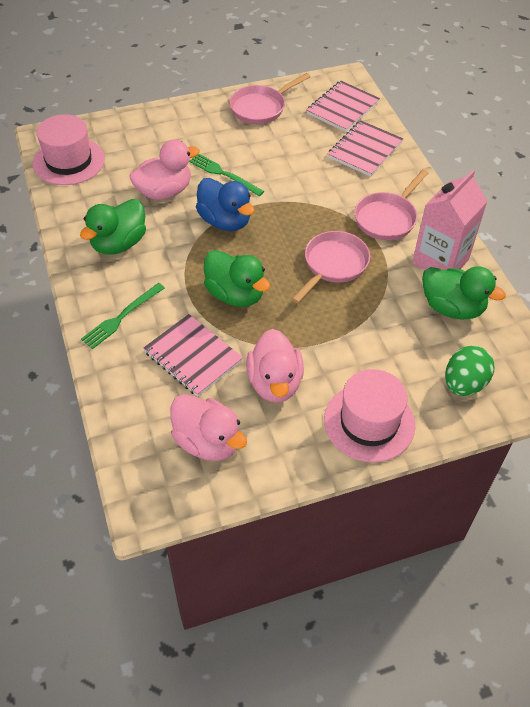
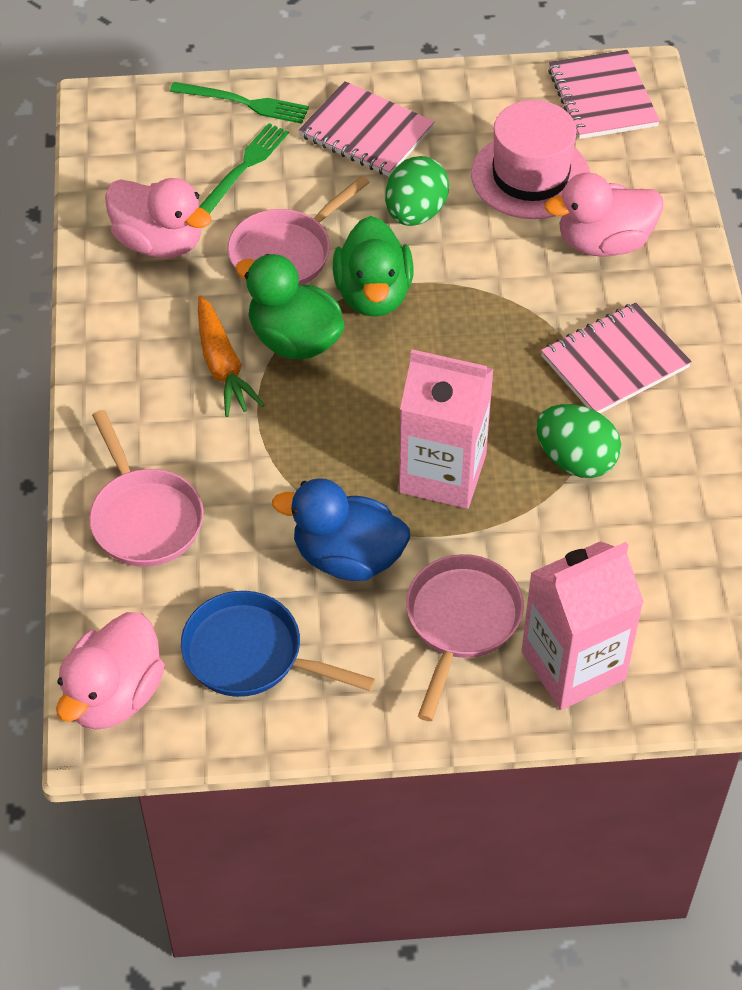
blue pan: none = 0 -> [181,591,375,697] = 1
green duck: [80,199,146,255] [204,250,270,307] [422,266,506,320] = 3 -> [235,254,345,360] [333,216,413,317] = 2
green egg: [445,346,494,396] = 1 -> [385,156,449,226] [536,404,621,478] = 2
orange carrot: none = 0 -> [198,295,264,417] = 1
pink carton: [412,170,487,270] = 1 -> [399,349,494,509] [522,541,644,710] = 2
pink hat: [32,114,105,185] [324,369,415,462] = 2 -> [471,100,590,219] = 1

